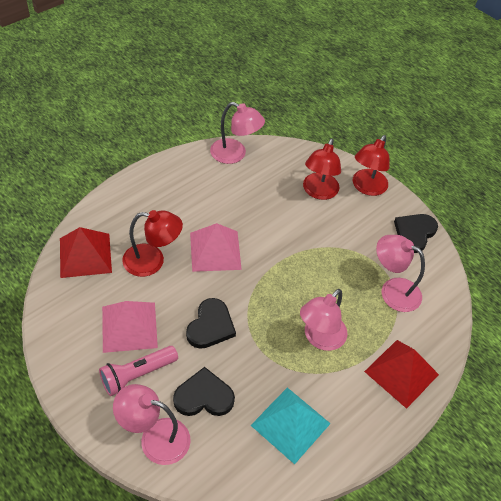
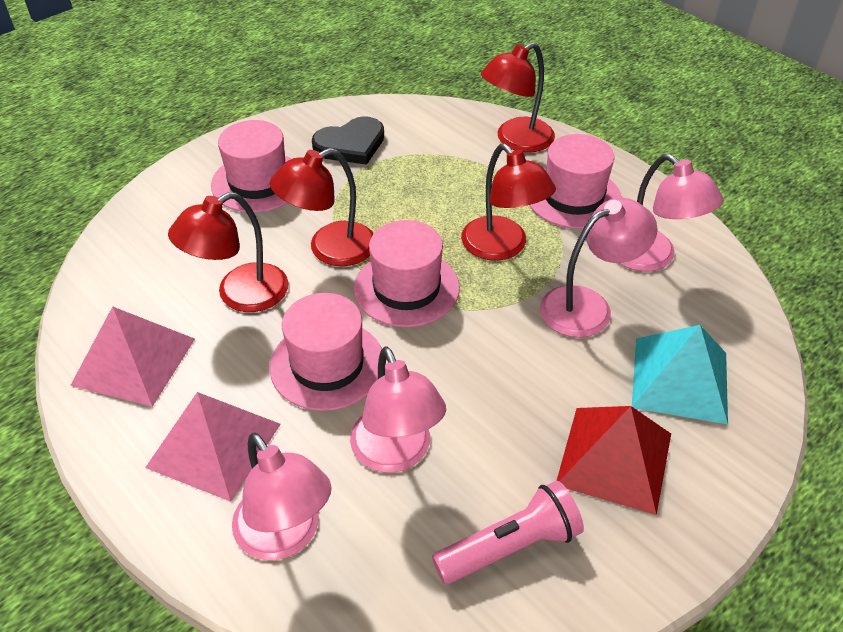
black heart: [173,367,235,416] [186,298,236,349] [394,214,438,253] = 3 -> [312,116,384,165] = 1
pink hat: none = 0 -> [211,120,292,213] [270,293,382,411] [354,220,460,327] [529,134,622,229] = 4
red lamp: [122,210,183,277] [303,139,341,200] [353,135,390,196] = 3 -> [168,192,289,312] [270,148,374,266] [461,144,556,261] [481,42,555,152] = 4
red pyramid: [60,227,112,278] [364,340,439,409] = 2 -> [557,406,671,515] = 1

